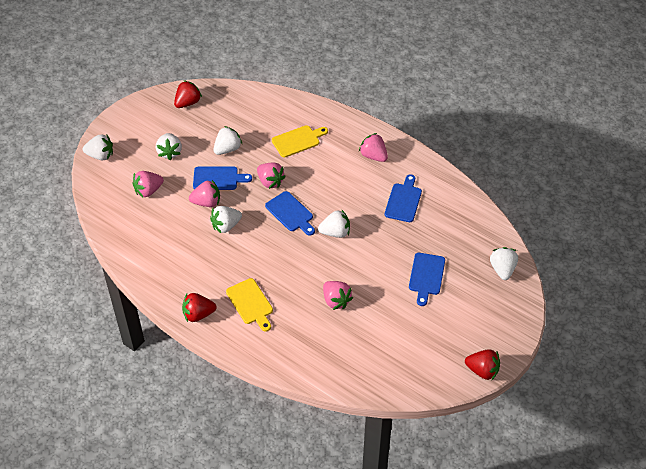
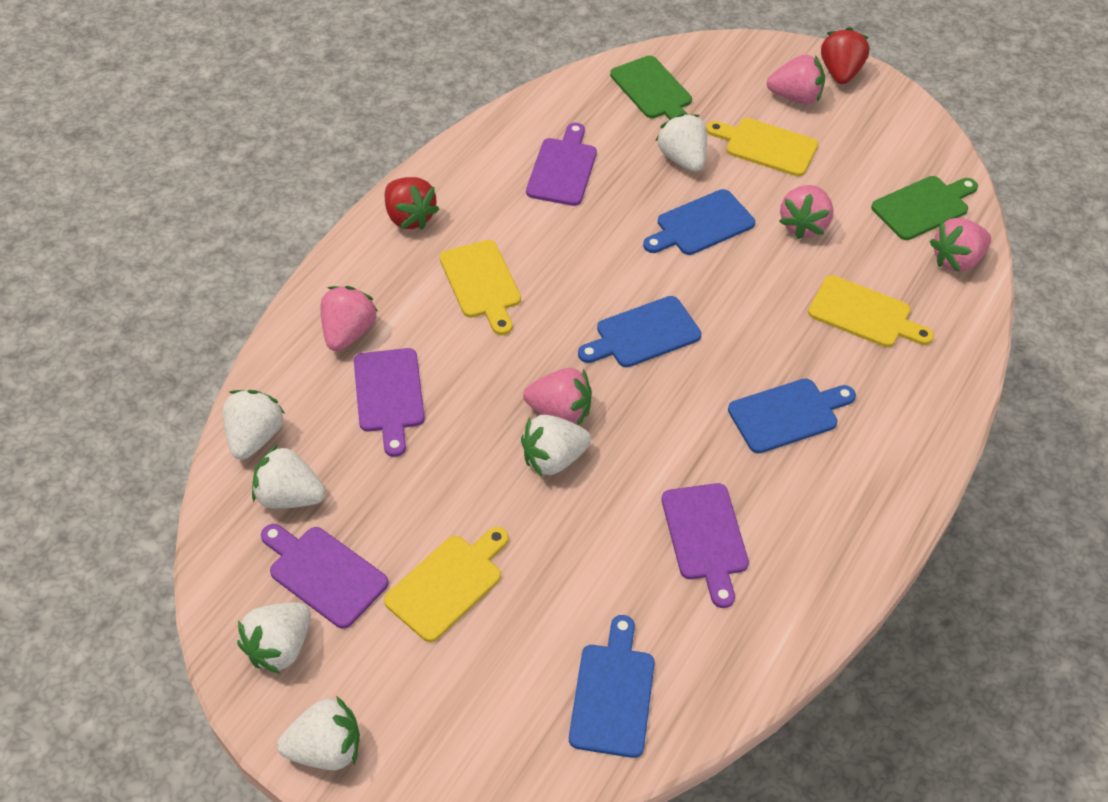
green cutting board: none = 0 -> [610,56,692,120] [871,176,978,240] = 2
purple cutting board: none = 0 -> [261,524,388,629] [354,348,425,457] [526,123,597,206] [662,483,749,608] = 4
red strawberry: [174,80,202,108] [182,293,216,322] [465,349,500,380] = 3 -> [385,177,439,230] [821,27,870,84] = 2
yellow cutting board: [226,278,273,332] [272,125,328,158] = 2 -> [384,527,509,642] [440,240,521,335] [706,118,818,177] [808,275,934,347] = 4

